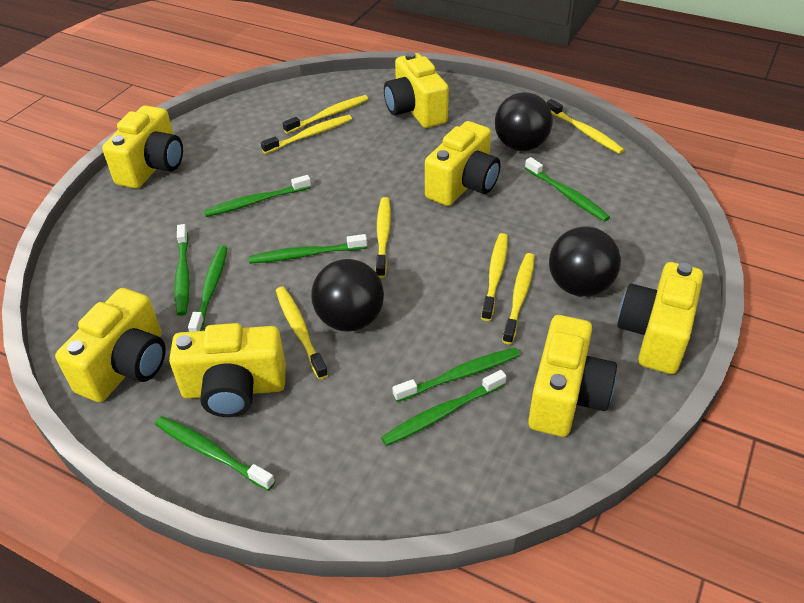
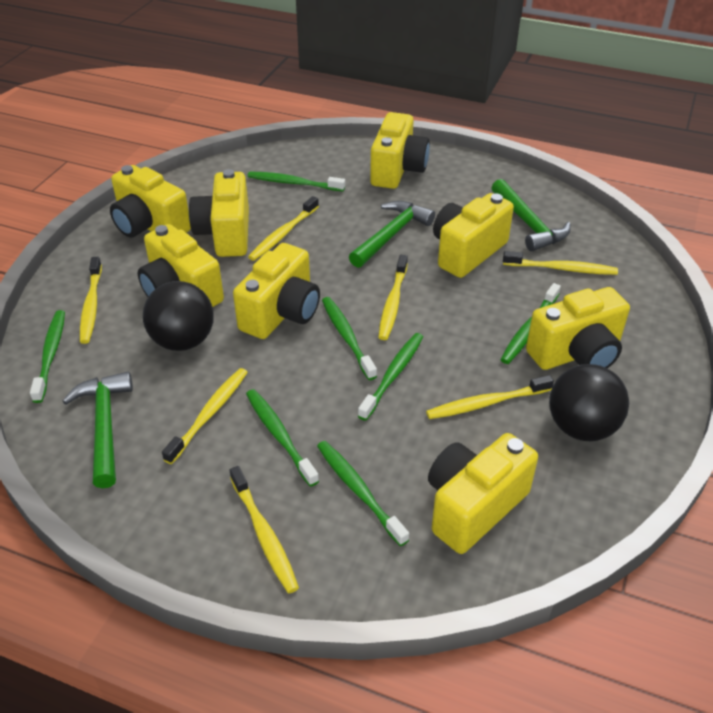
black ball: [311,259,384,331] [495,92,553,151] [549,227,621,297] = 3 -> [143,281,214,351] [549,364,629,441] = 2
green hammer: none = 0 -> [62,372,133,488] [349,201,435,268] [491,179,571,251] = 3
green toothbrush: [155,416,275,491] [174,224,190,316] [188,246,227,332] [204,175,311,217] [249,234,367,264] [381,370,507,446] [392,348,520,402] [525,157,610,222] = 8 -> [30,310,65,403] [246,389,319,487] [248,171,345,191] [317,441,409,546] [322,297,377,380] [358,333,423,421] [500,283,561,364] = 7
yellow camera: [55,288,166,402] [102,105,183,189] [169,323,286,417] [384,52,449,128] [425,121,501,206] [528,315,617,437] [617,262,703,374] = 7 -> [110,165,191,238] [138,224,224,307] [189,169,249,257] [233,243,320,339] [370,112,430,189] [428,433,538,554] [433,193,514,278] [526,287,630,370] = 8

